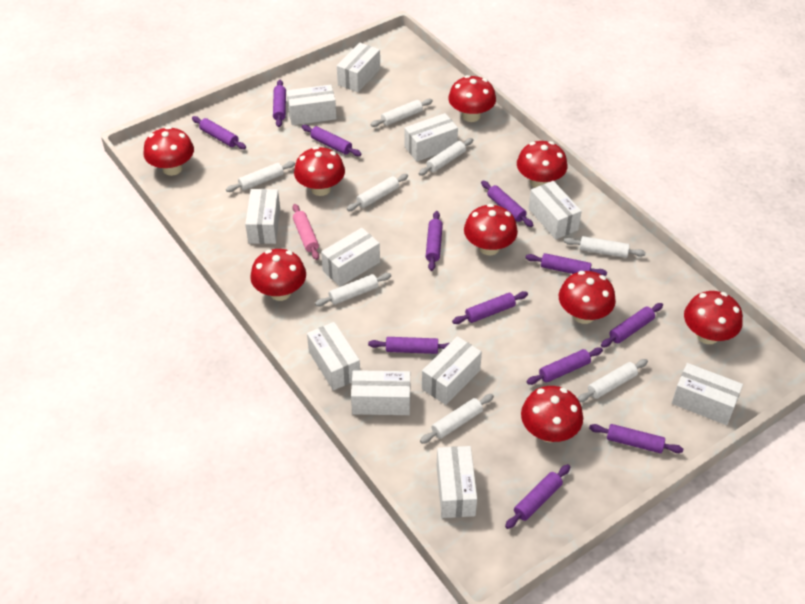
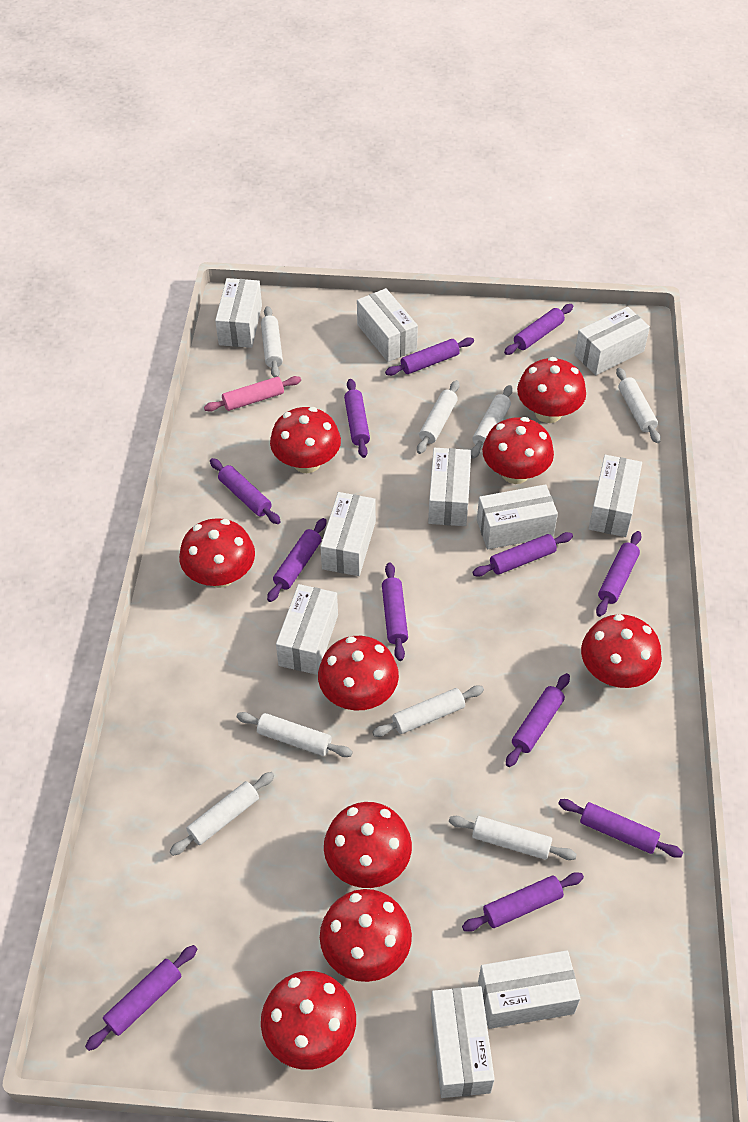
white box: [245,189,280,244] [286,85,337,125] [307,322,360,391] [321,228,380,287] [337,42,380,92] [351,370,410,415] [404,113,458,162] [422,336,482,405] [437,446,477,518] [528,181,582,239] [672,363,743,425] = 11 -> [215,278,262,348] [276,584,338,675] [320,492,376,576] [357,288,418,362] [428,448,471,526] [430,986,495,1098] [477,484,558,549] [478,951,580,1029] [574,307,650,375] [589,455,642,537] = 10

